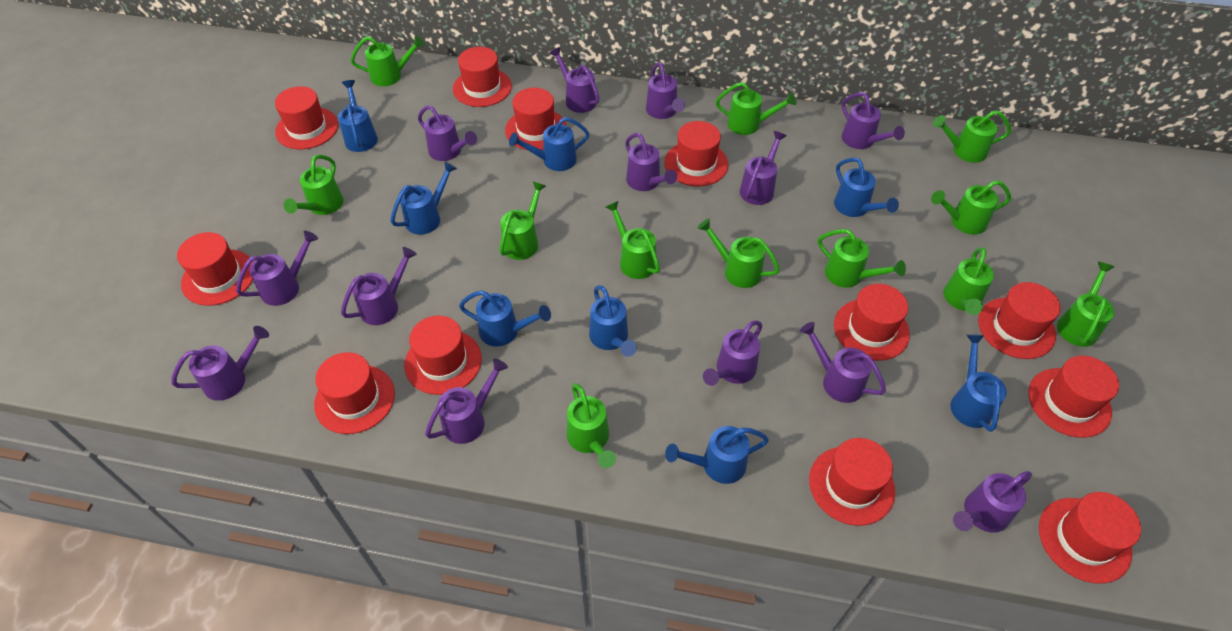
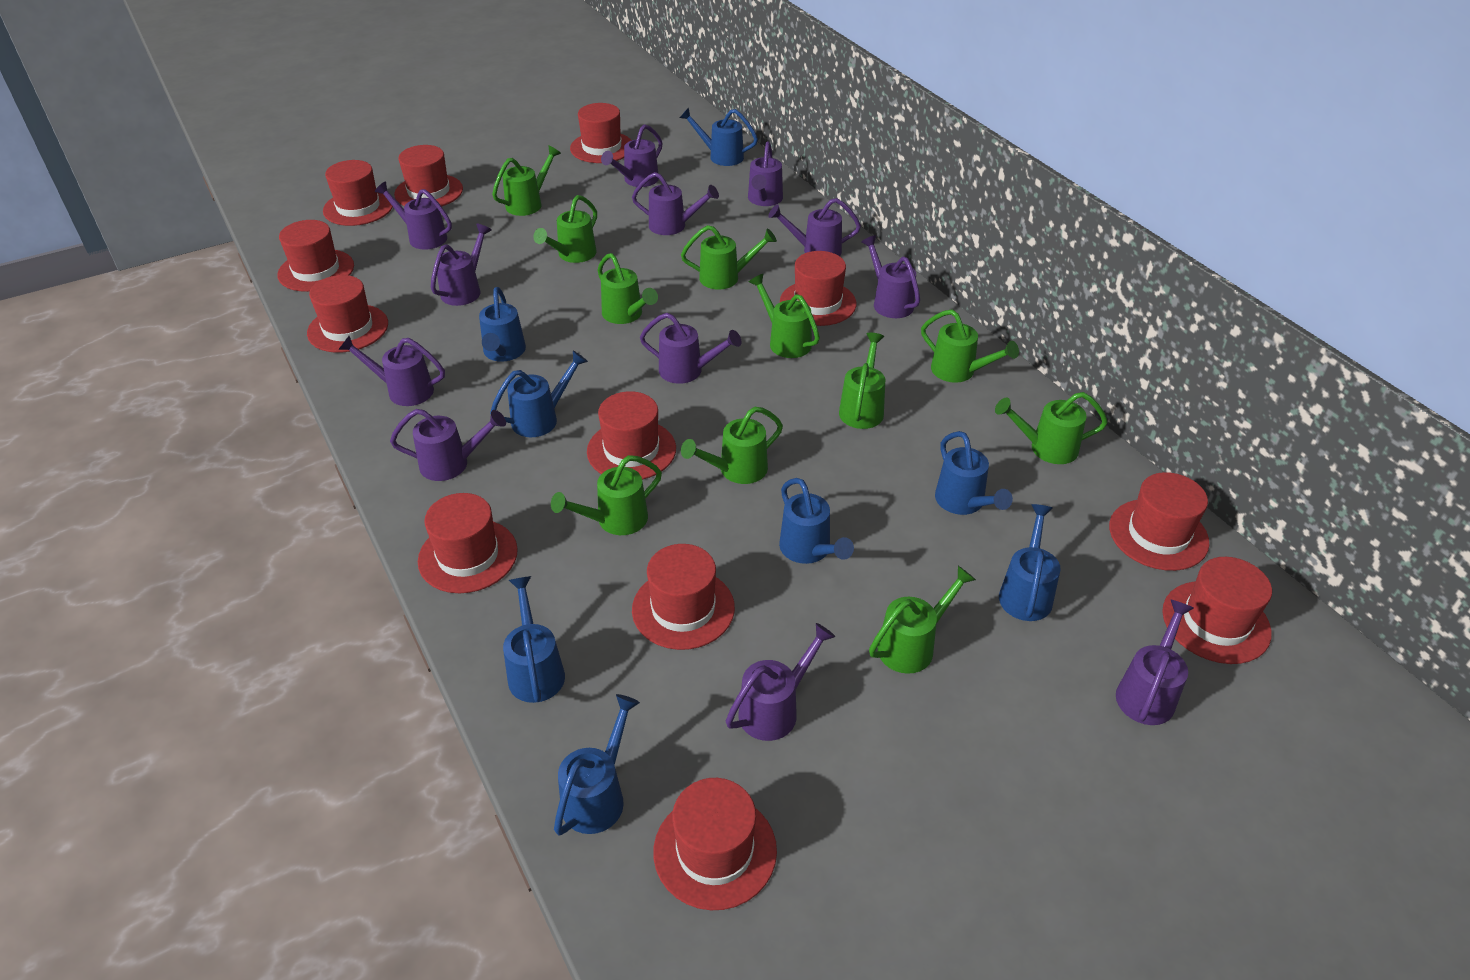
green watering can: [284,155,344,215] [350,36,425,86] [499,181,546,260] [567,383,616,468] [606,201,660,279] [697,218,780,288] [715,82,796,135] [818,229,906,288] [931,180,1011,235] [933,110,1011,163] [944,247,994,315] [1057,262,1115,347] = 12 -> [492,145,561,216] [533,195,597,263] [551,455,662,535] [598,253,658,324] [681,225,777,289] [681,407,783,484] [749,274,820,358] [839,333,885,429] [869,566,976,674] [921,309,1019,383] [995,392,1108,464] = 11
purple watering can: [171,326,269,401] [236,231,318,306] [341,247,417,325] [418,105,477,161] [425,358,508,444] [549,47,600,113] [625,133,677,191] [646,62,685,119] [703,321,762,386] [740,131,787,205] [800,322,886,403] [842,92,905,149] [953,471,1032,533] = 13 -> [338,336,445,406] [375,182,452,249] [390,409,506,481] [431,224,491,306] [601,124,663,187] [632,172,719,235] [640,313,741,384] [726,623,835,741] [748,142,783,206] [768,198,861,256] [861,235,920,318] [1116,599,1194,725] = 12

